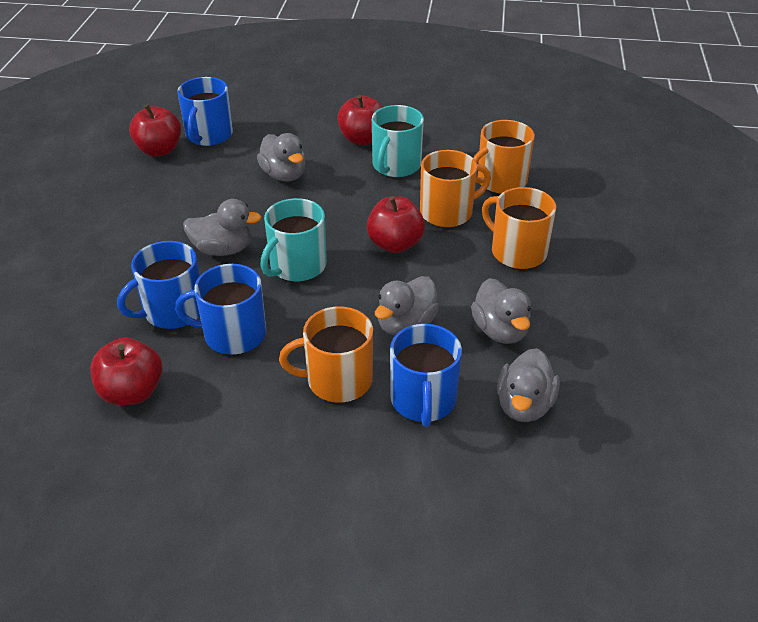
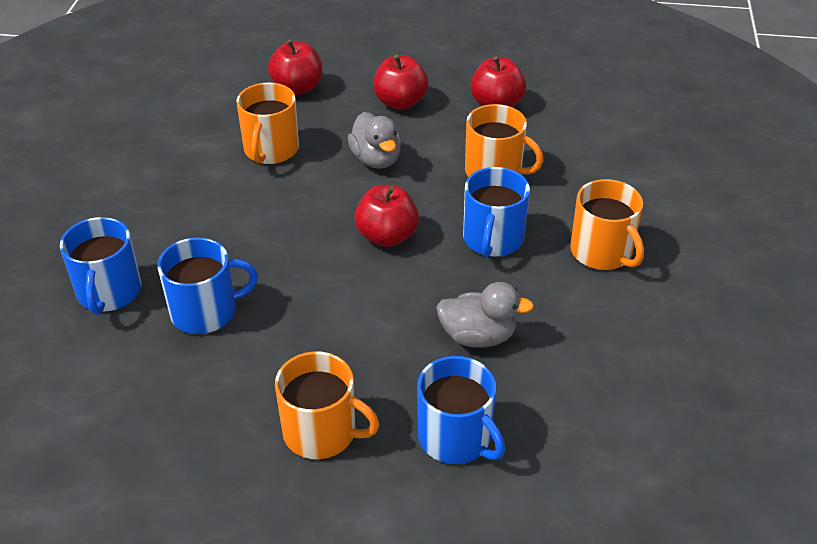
grey duck: [183,199,262,256] [257,133,305,181] [375,276,439,336] [471,278,531,344] [497,348,560,422] = 5 -> [348,112,401,169] [436,282,534,348] = 2
turquoise mug: [260,198,327,282] [372,105,424,177] = 2 -> none = 0

